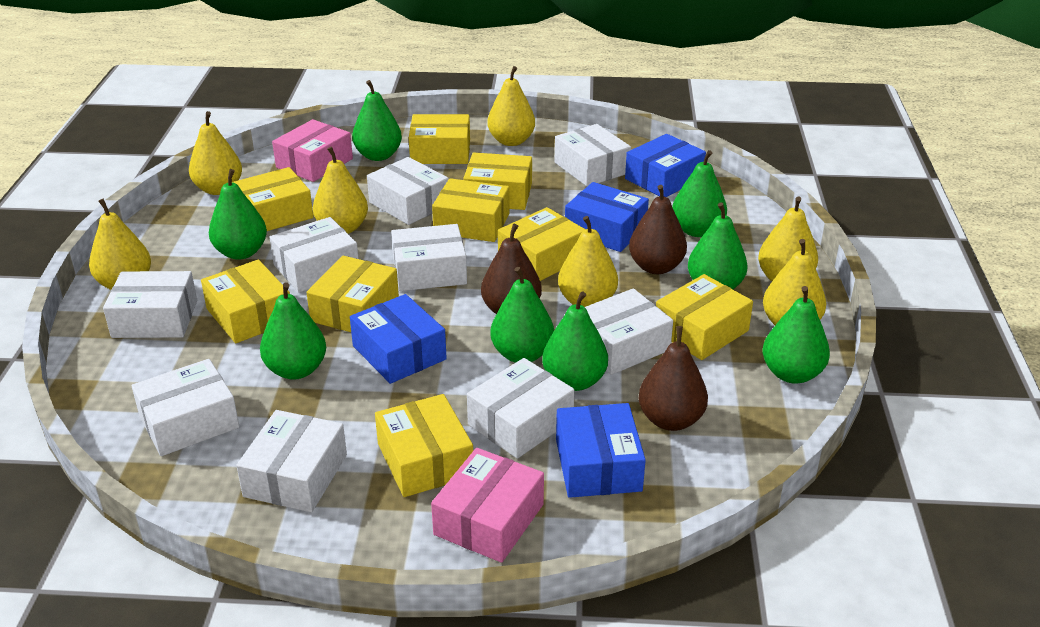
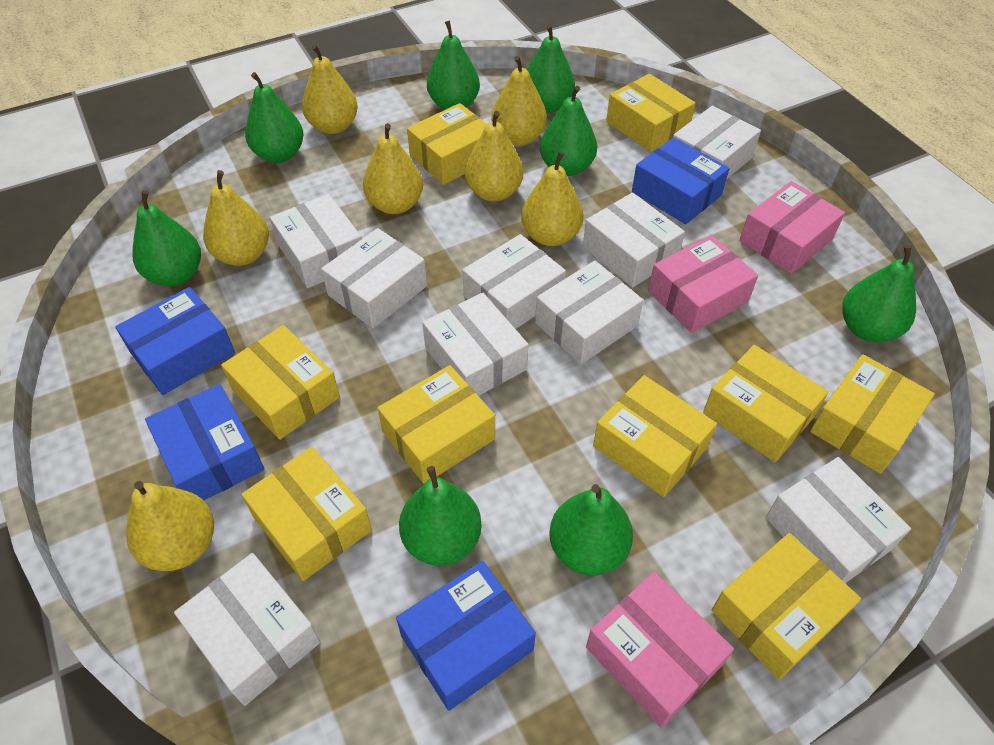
brown pear: [481,224,542,314] [629,185,687,274] [638,326,708,431] = 3 -> none = 0
pink box: [272,119,353,182] [431,448,544,563] = 2 -> [586,572,734,728] [648,235,758,333] [739,181,845,274] = 3

